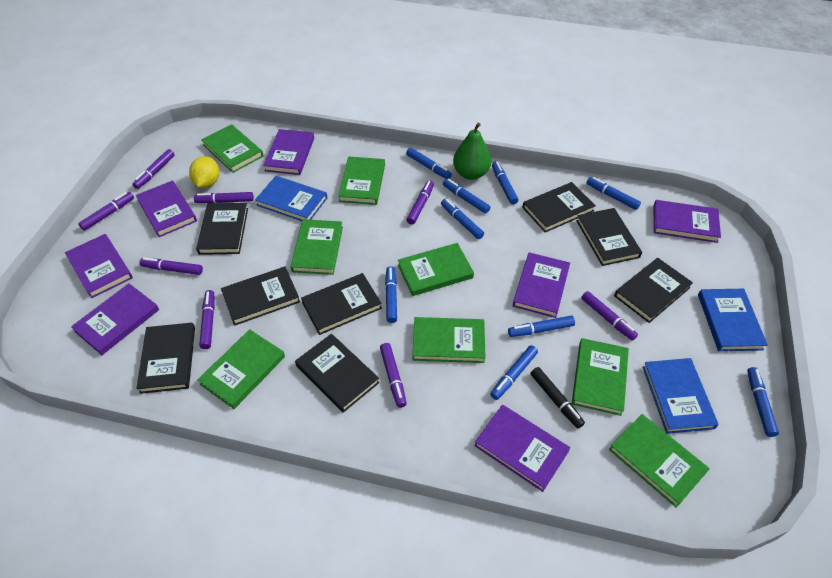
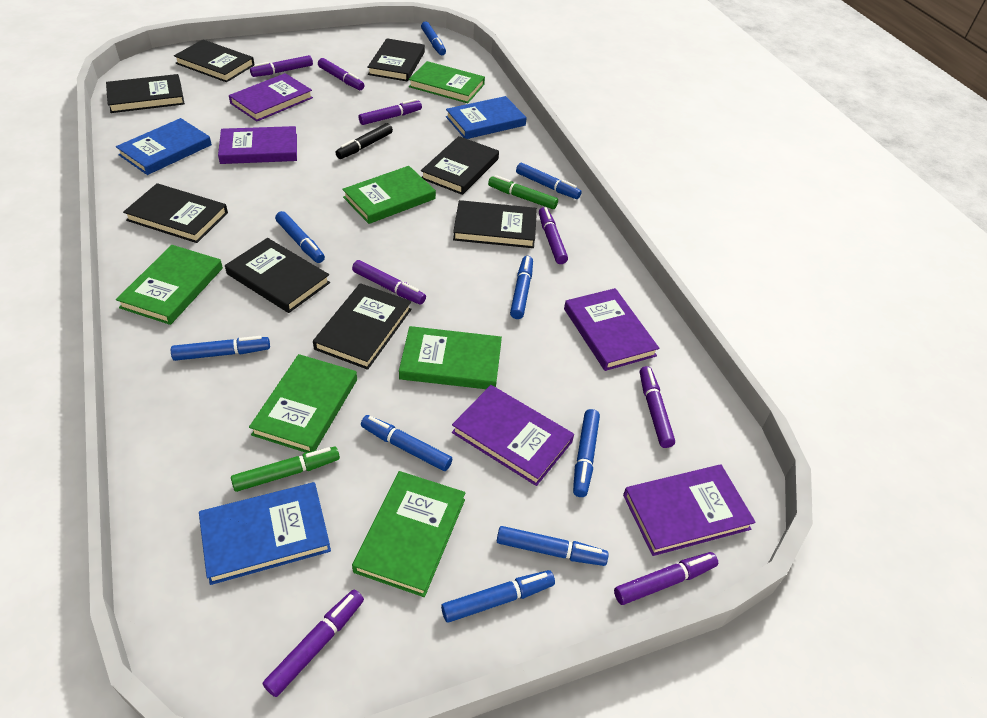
green book: [197,329,285,409] [201,124,263,173] [291,219,343,275] [338,157,385,205] [398,243,474,296] [412,317,485,363] [572,338,629,416] [609,414,710,508] = 8 -> [116,245,223,325] [249,354,357,453] [342,166,436,224] [352,471,466,597] [399,326,502,389] [409,61,485,103] = 6
green marker: none = 0 -> [231,447,340,492] [488,175,558,209] = 2
green pear: [453,123,491,180] = 1 -> none = 0
purple book: [65,234,133,298] [71,283,159,355] [136,180,197,237] [263,129,314,175] [474,405,570,492] [513,252,570,318] [654,200,721,243] = 7 -> [218,126,297,164] [229,73,313,122] [452,385,574,486] [564,288,659,371] [623,465,756,556] = 5
yellow lemon: [189,156,219,188] = 1 -> none = 0

